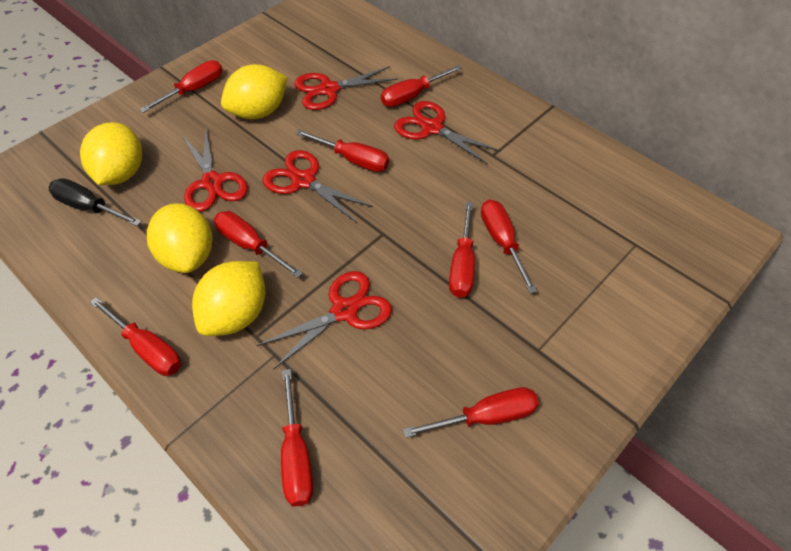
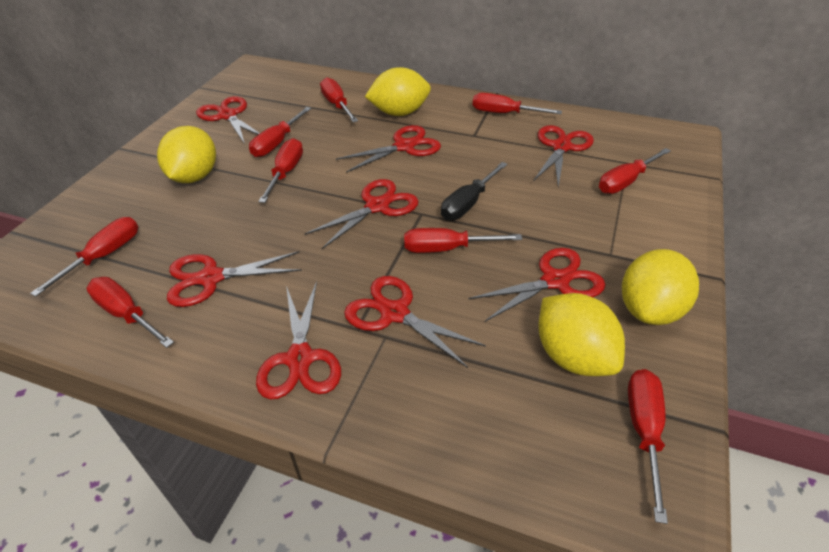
red scissors: [182,130,248,212] [257,271,392,370] [262,150,373,222] [294,66,398,110] [394,101,501,165] = 5 -> [167,251,302,307] [196,96,260,144] [256,281,341,400] [305,179,419,249] [336,125,441,173] [344,276,486,368] [468,248,606,322] [533,125,594,187] = 8

